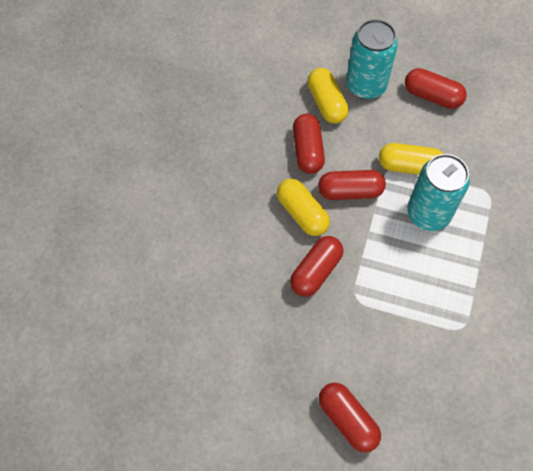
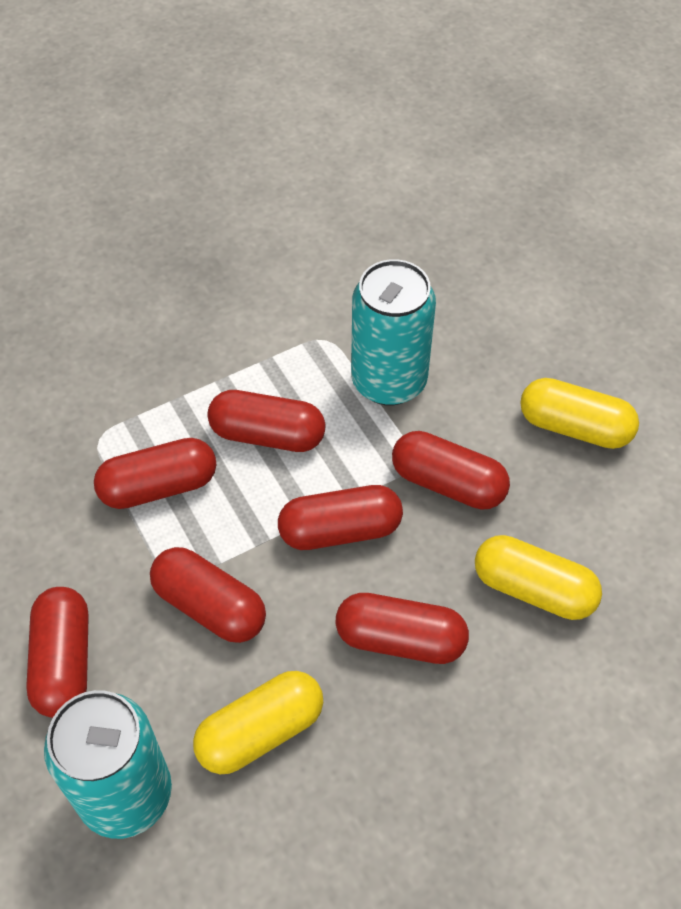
red capsule: [290,236,343,297] [293,114,325,174] [318,170,386,200] [319,383,381,452] [405,68,467,109] = 5 -> [26,587,89,718] [94,438,216,509] [150,547,266,643] [207,390,326,452] [278,485,403,550] [335,593,469,664] [392,431,510,510] = 7

